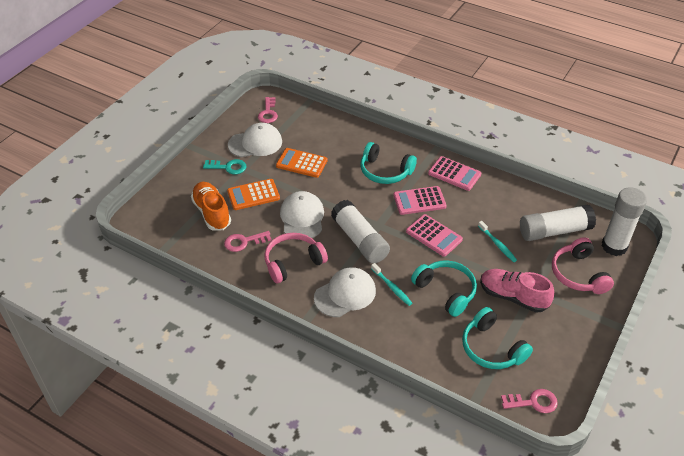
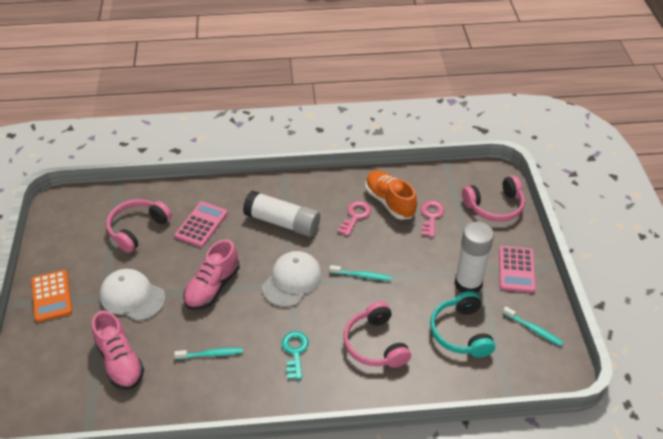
orange calculator: [227,179,280,210] [276,148,328,178] = 2 -> [31,270,72,322] = 1
pink calculator: [393,186,447,215] [406,214,463,257] [428,156,481,191] = 3 -> [175,202,228,247] [499,246,536,293] = 2
pink headphones: [264,233,328,284] [552,237,614,294] = 2 -> [106,199,172,253] [343,301,411,368] [462,175,525,222] = 3
pink key: [224,231,272,252] [258,97,278,123] [501,389,558,413] = 3 -> [338,201,371,236] [421,201,444,237] = 2
pink shoe: [480,269,554,313] = 1 -> [92,311,144,390] [183,239,240,310] = 2
turquoise headphones: [360,142,417,184] [411,260,477,317] [462,307,533,369] = 3 -> [430,291,495,358] = 1
turquoise toothbrush: [371,263,412,306] [478,221,517,262] = 2 -> [174,348,243,359] [329,265,392,281] [503,307,564,346] = 3
white cap: [228,123,282,157] [280,191,324,238] [314,267,376,317] = 3 -> [100,269,165,321] [262,251,322,307] = 2
white glue stick: [331,200,390,263] [520,205,596,241] [602,187,647,256] = 3 -> [243,190,320,237] [454,222,494,292] = 2

